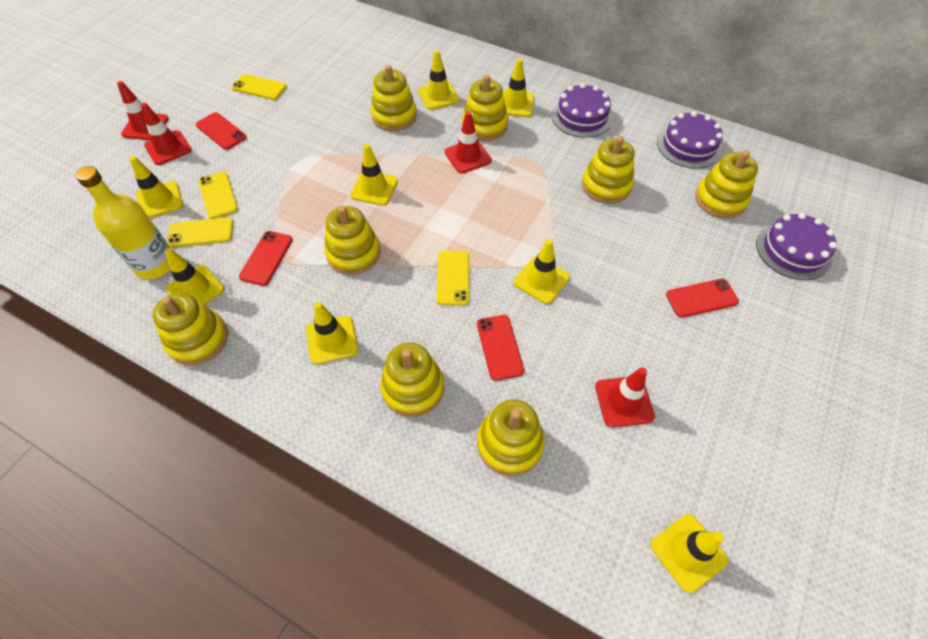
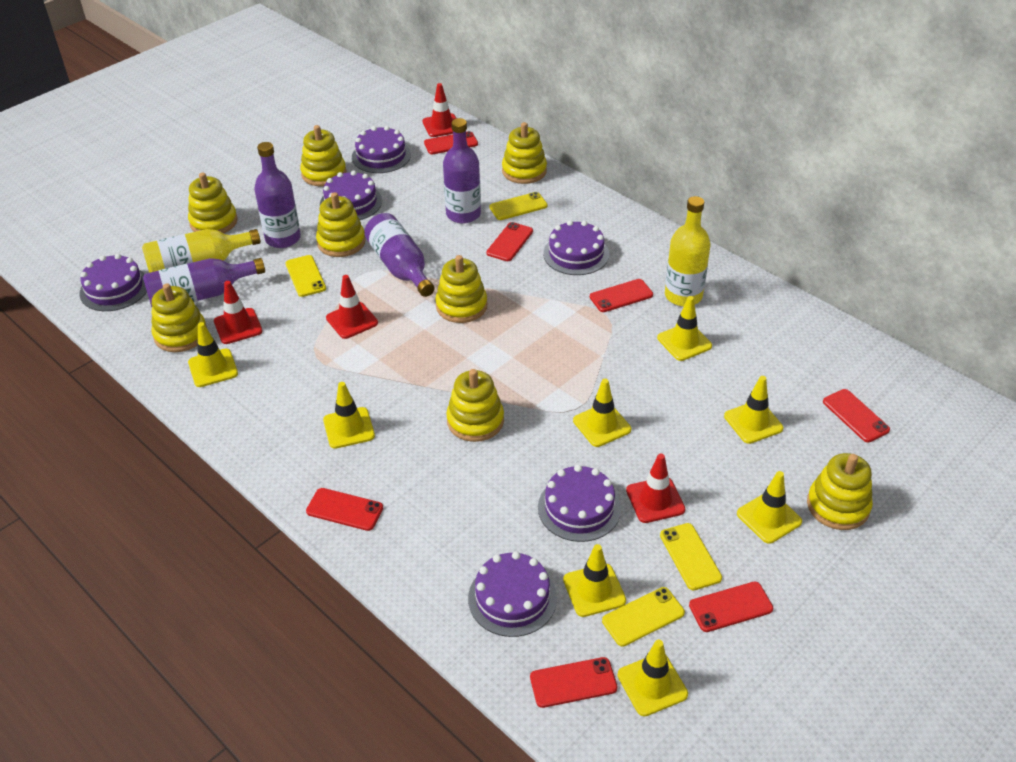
purple bottle: none = 0 -> [143,258,265,307] [254,142,301,248] [364,213,434,297] [443,118,481,223] = 4
purple cake: [552,83,613,138] [657,111,723,168] [756,213,837,280] = 3 -> [79,254,147,311] [320,171,382,220] [352,126,411,173] [468,551,557,637] [538,465,621,542] [543,220,609,275] = 6
red phone: [196,112,247,150] [239,231,293,286] [477,315,524,381] [666,279,739,318] = 4 -> [306,488,383,531] [424,131,478,154] [486,222,533,261] [530,657,618,708] [590,279,653,312] [689,582,773,632] [823,389,890,442] = 7
yellow bottle: [75,166,170,279] = 1 -> [142,229,261,273] [665,196,710,306] = 2

